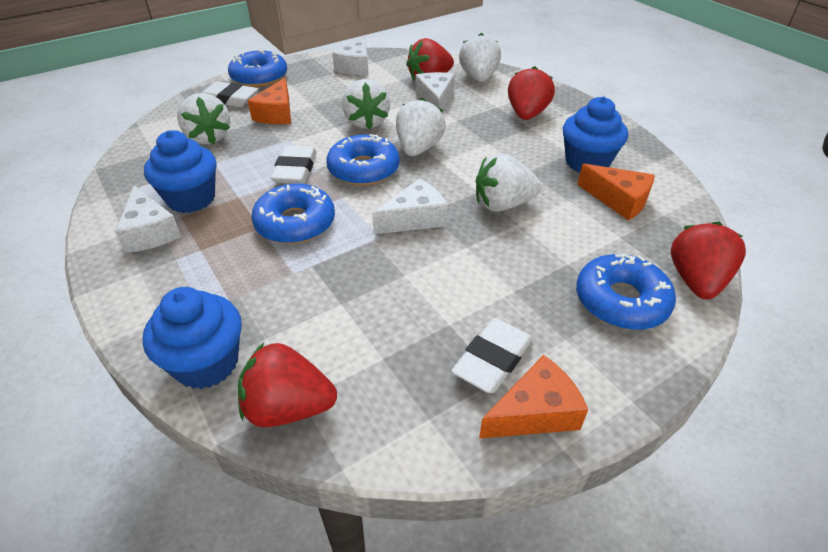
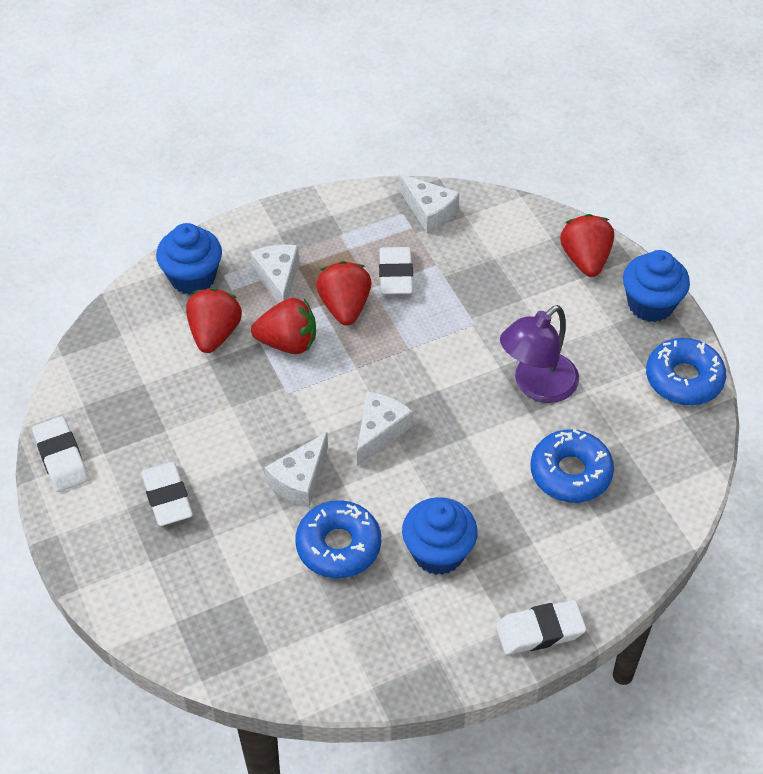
blue donut: [228,49,287,87] [251,183,335,244] [326,134,400,186] [576,253,676,330] = 4 -> [296,500,381,578] [531,429,614,503] [646,338,726,405] = 3
orange cheese: [248,78,291,124] [479,355,588,439] [577,164,655,221] = 3 -> none = 0
purple lamp: none = 0 -> [500,305,579,403] = 1
white eraser: [202,81,258,108] [271,145,317,184] [451,318,533,393] = 3 -> [32,416,89,492] [141,462,193,526] [379,247,413,295] [496,600,586,655] = 4
white strawberry: [177,93,230,144] [342,79,390,130] [396,98,446,156] [459,33,501,82] [476,153,542,212] = 5 -> none = 0

